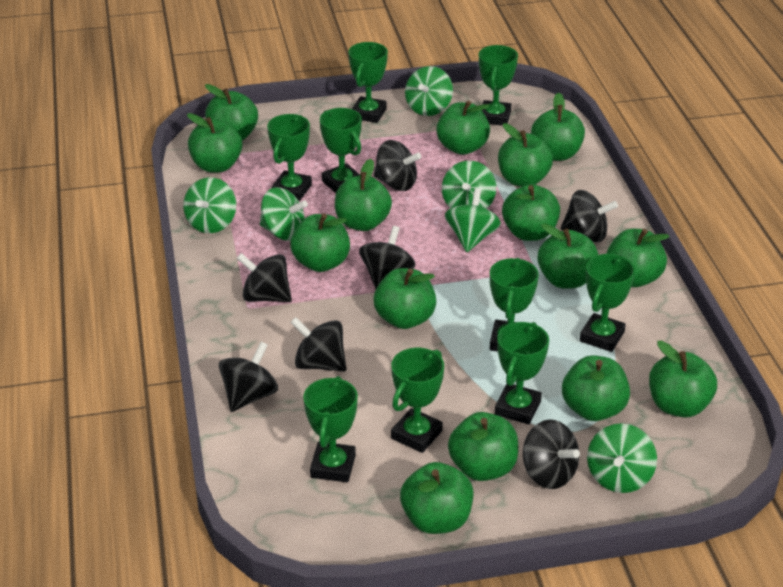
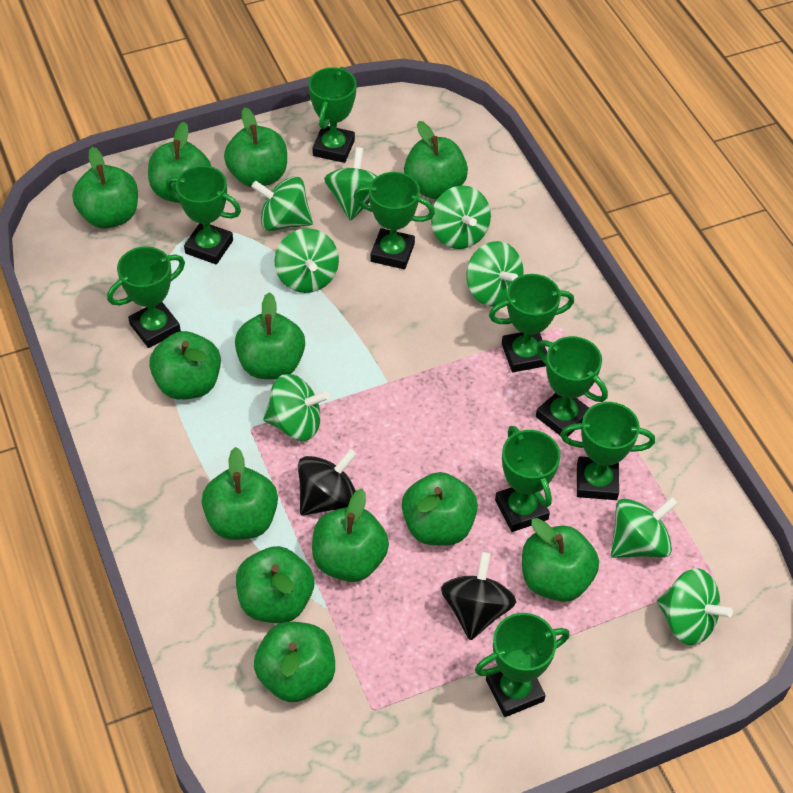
black spinning top: [219,342,278,412] [237,253,292,302] [290,317,346,372] [359,226,416,289] [374,140,421,191] [523,420,580,489] [561,190,618,243] = 7 -> [298,449,357,516] [441,552,516,640] = 2
green apple: [187,113,242,172] [205,84,258,141] [290,214,350,272] [335,159,392,231] [374,268,436,329] [400,462,473,534] [436,100,490,155] [448,412,518,481] [498,123,553,187] [502,184,560,241] [531,93,585,161] [538,223,598,289] [562,355,630,421] [606,229,670,287] [649,341,717,417] = 15 -> [72,147,138,229] [148,122,211,203] [149,331,221,400] [202,447,278,540] [224,108,287,188] [235,292,305,379] [236,546,314,623] [254,622,335,702] [312,489,389,582] [402,472,478,545] [404,121,468,199] [522,518,599,602] = 12
green spinning top: [183,177,236,233] [260,187,308,241] [405,66,453,116] [442,161,496,209] [445,188,501,252] [587,423,657,493] = 6 -> [251,176,313,231] [263,374,329,441] [274,228,339,293] [324,147,377,221] [431,185,491,249] [466,241,524,307] [611,497,678,558] [657,568,733,645] = 8

